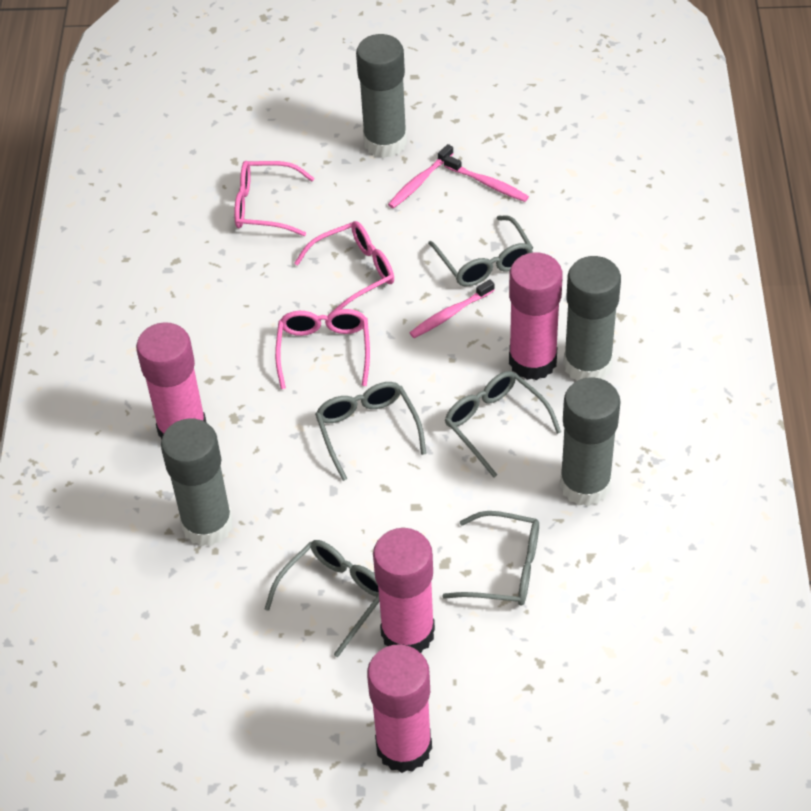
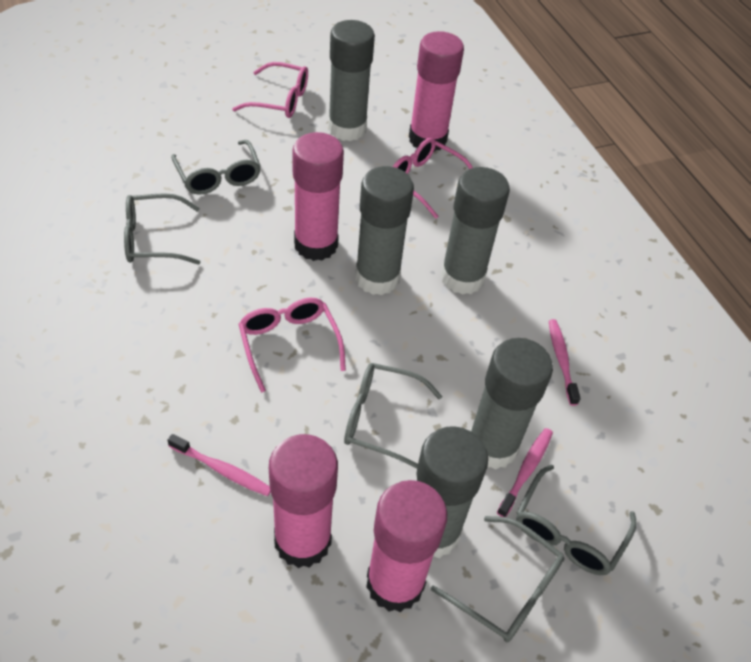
grey glue stick: [161,418,233,546] [356,34,407,158] [560,377,620,506] [563,256,621,381] = 4 -> [328,20,375,141] [355,166,414,295] [416,426,488,559] [441,167,510,295] [470,338,553,469] = 5

